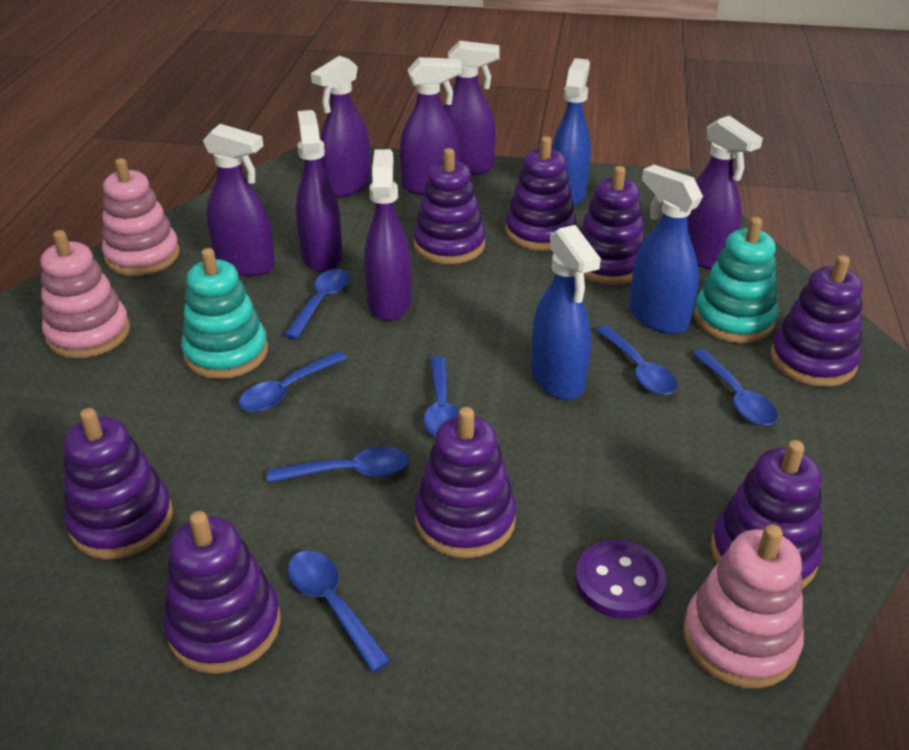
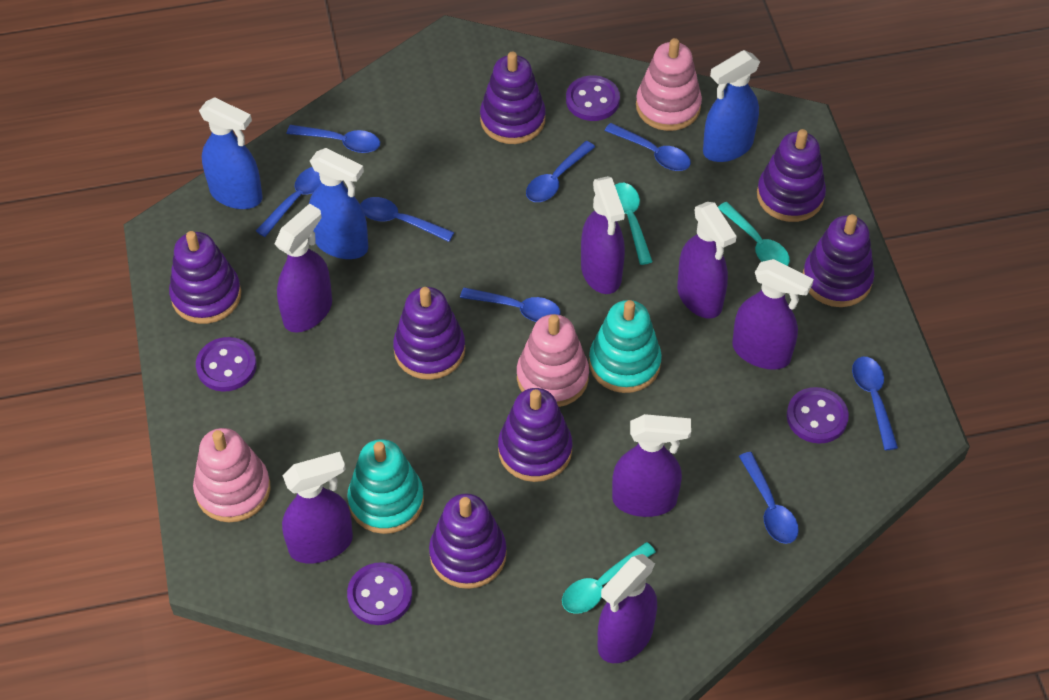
blue spoon: [239,351,347,412] [267,447,409,483] [284,269,350,339] [288,551,391,672] [423,357,459,436] [596,325,677,395] [692,349,778,426] = 7 -> [256,167,321,237] [287,125,380,153] [360,197,454,242] [460,287,561,322] [526,141,595,202] [605,123,691,171] [739,452,799,544] [852,357,898,450] = 8
purple button: [575,540,666,619] = 1 -> [196,337,257,392] [347,562,412,625] [566,75,620,121] [787,387,849,443] = 4
purple stacking toy: [64,408,173,559] [163,511,281,674] [413,148,486,264] [414,407,516,558] [505,136,577,251] [580,166,646,285] [710,440,822,588] [770,255,863,387] = 8 -> [169,231,241,324] [393,287,465,380] [429,493,507,589] [480,52,546,144] [498,388,572,482] [757,129,826,222] [803,214,874,307] = 7
turquoise spoon: none = 0 -> [562,542,656,614] [615,183,653,265] [718,202,790,266] = 3

